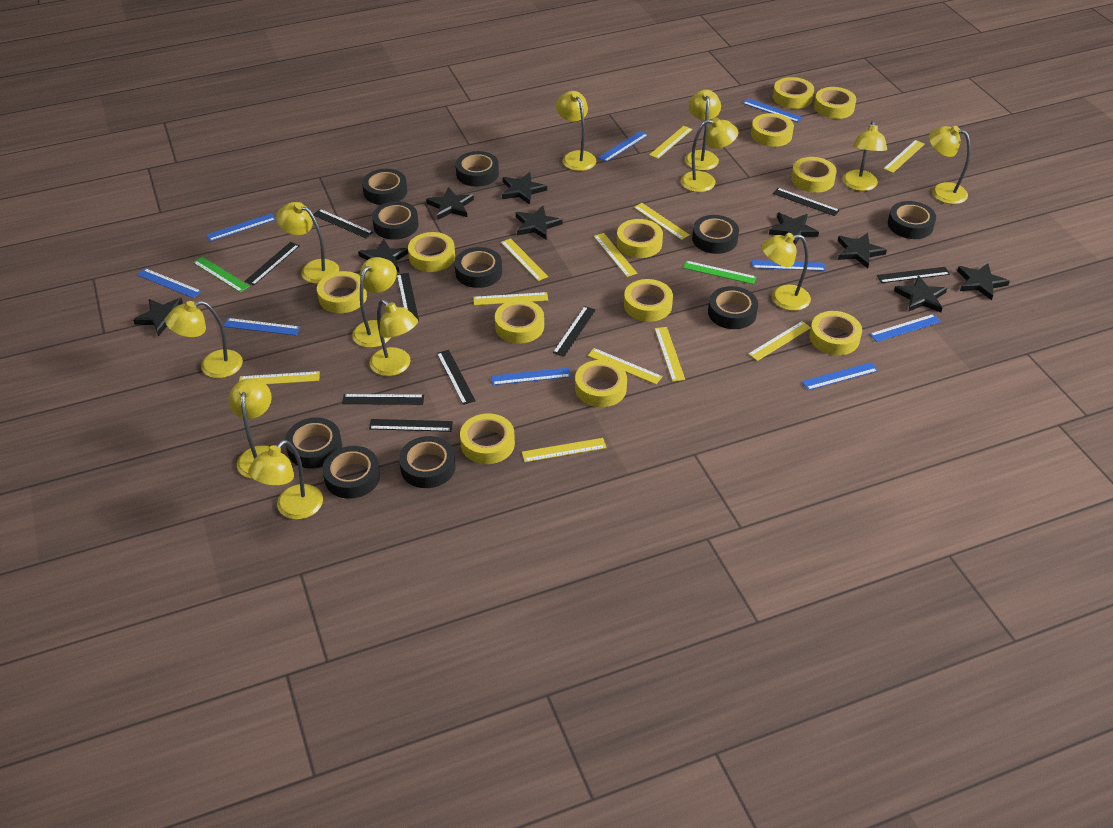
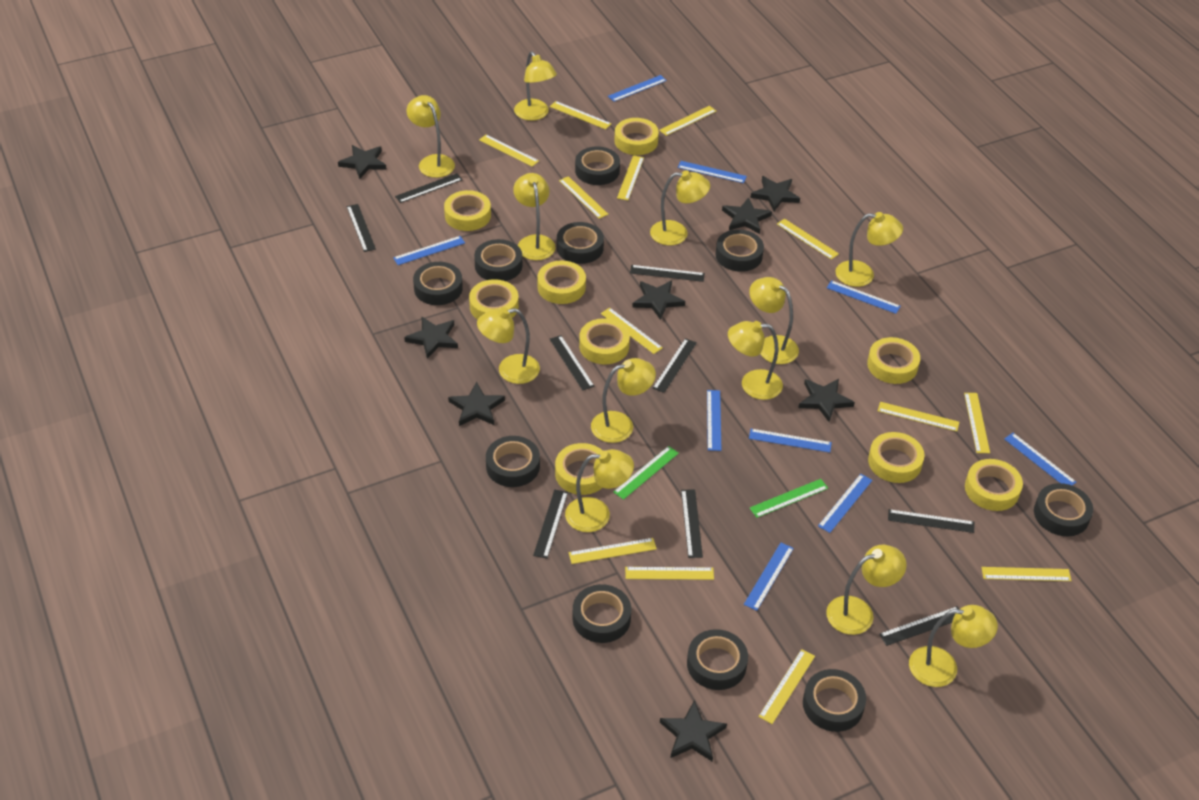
black star: [133,298,183,337] [358,239,409,272] [426,187,474,220] [502,172,547,205] [516,206,563,239] [769,213,819,245] [838,233,887,268] [894,275,947,313] [957,263,1010,300] = 9 -> [338,145,386,179] [404,317,458,359] [448,382,505,426] [632,280,685,320] [660,700,727,761] [722,197,772,234] [751,176,800,211] [798,379,855,422] = 8
yellow ruler: [239,371,320,384] [473,292,548,305] [501,238,548,281] [522,438,607,462] [588,348,663,384] [594,233,637,277] [634,203,690,240] [649,126,693,159] [655,327,685,382] [748,321,811,361] [883,140,925,173] = 11 -> [479,135,539,167] [550,101,612,129] [559,176,609,219] [569,538,657,564] [601,308,663,354] [617,155,644,200] [625,567,714,580] [659,106,716,136] [758,649,815,724] [777,219,839,260] [878,402,959,432] [964,393,990,453] [981,567,1072,581] = 13
yellow tape: [317,271,367,313] [408,232,455,272] [460,413,515,464] [495,300,544,344] [575,360,627,407] [617,219,663,258] [624,279,673,322] [751,113,794,147] [773,77,814,109] [791,157,837,193] [809,311,862,355] [814,87,856,119] = 12 -> [444,190,491,231] [469,279,519,319] [537,260,586,304] [555,443,603,495] [579,318,630,364] [614,118,659,155] [867,337,920,384] [868,432,925,483] [965,459,1023,511] = 9

